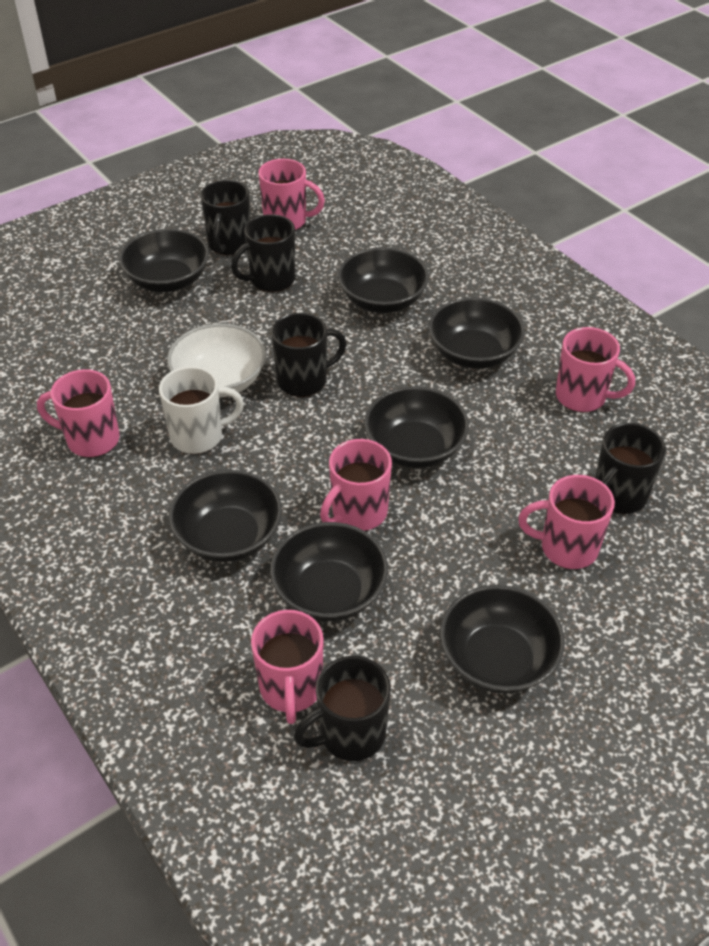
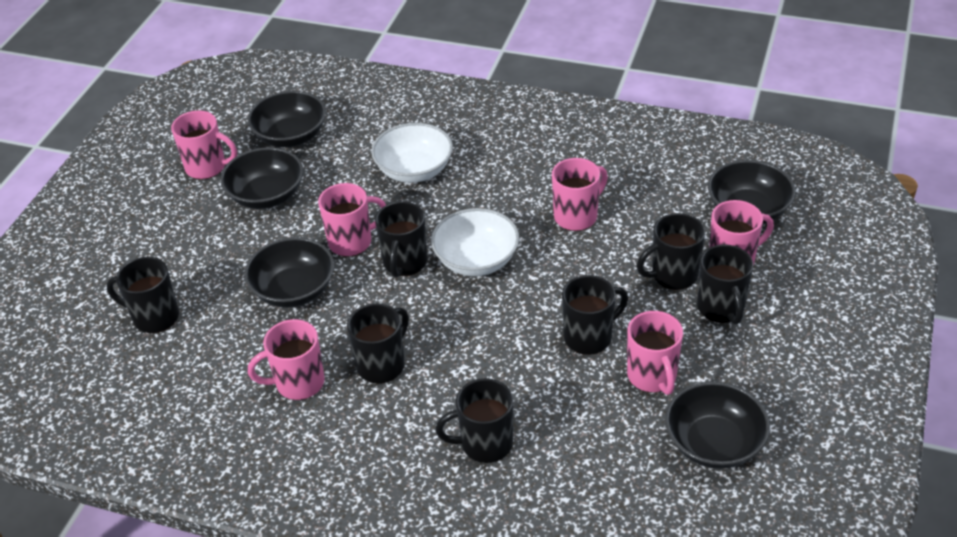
black bowl: [119,229,209,292] [169,470,282,562] [270,522,388,621] [338,247,429,313] [364,386,469,468] [429,297,525,369] [440,585,565,694] = 7 -> [220,147,303,209] [245,237,334,308] [248,91,326,147] [665,382,770,469] [708,160,796,224] = 5
black mug: [200,180,250,255] [231,214,295,292] [271,313,347,397] [294,656,391,761] [595,423,666,514] = 5 -> [106,257,179,333] [347,303,409,384] [375,202,427,278] [435,378,513,463] [562,275,628,355] [637,213,705,290] [697,244,753,325] = 7
white bowl: [167,324,266,398] = 1 -> [371,123,453,183] [431,208,519,276] = 2
white mug: [159,366,244,454] = 1 -> none = 0

